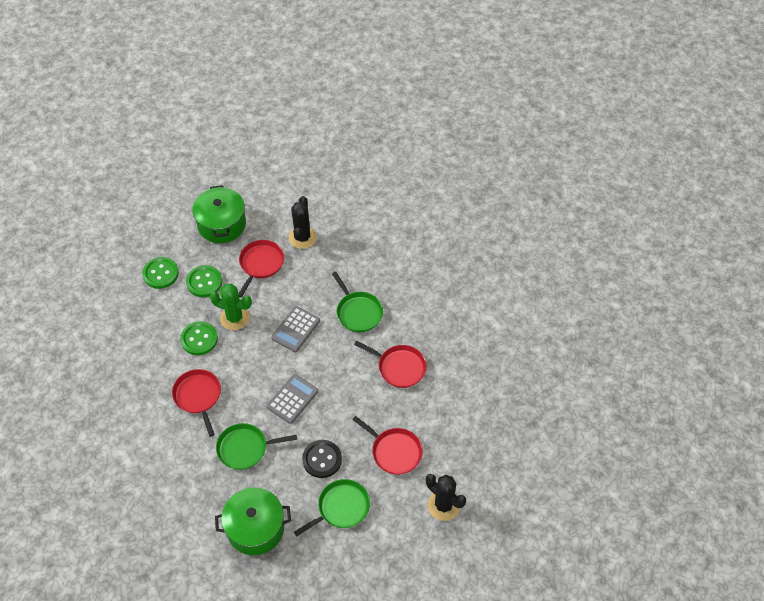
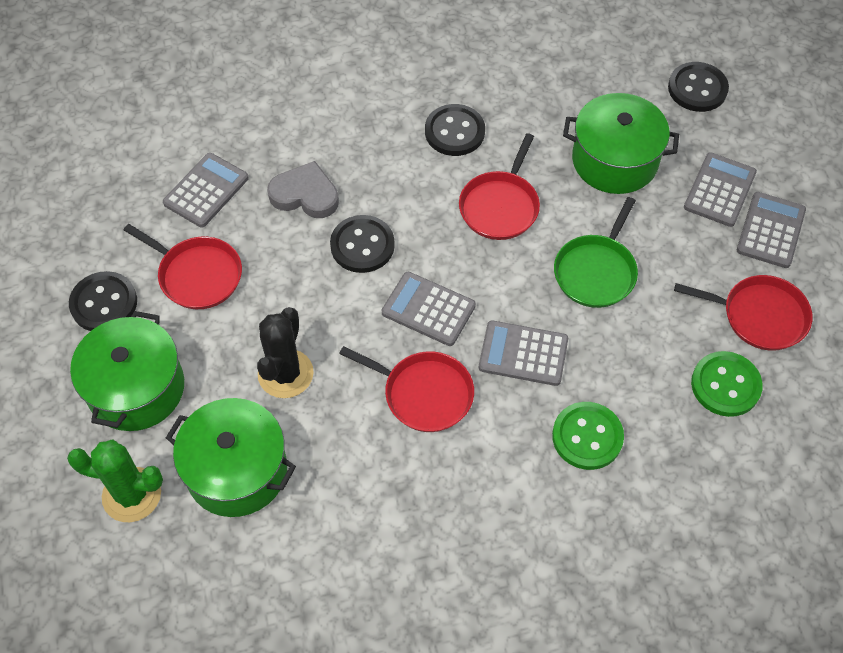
black button: [302,440,342,478] = 1 -> [69,271,137,331] [330,215,395,273] [425,104,485,156] [668,62,729,112] = 4
black cactus: [289,196,317,249] [426,474,466,521] = 2 -> [257,307,314,398] = 1
green button: [142,257,179,289] [180,321,218,355] [186,265,222,297] = 3 -> [552,402,624,470] [691,351,763,417] = 2
green pan: [216,423,297,470] [294,479,370,536] [332,272,383,332] = 3 -> [554,197,638,308] = 1
green pot: [192,185,246,243] [215,487,291,555] = 2 -> [70,311,184,431] [166,398,296,517] [563,93,679,194] = 3
grey calculator: [267,374,319,424] [271,306,320,352] = 2 -> [163,153,249,228] [382,272,476,346] [479,321,568,386] [684,152,757,227] [737,192,806,268] = 5
grey heart: none = 0 -> [267,161,339,218] = 1

